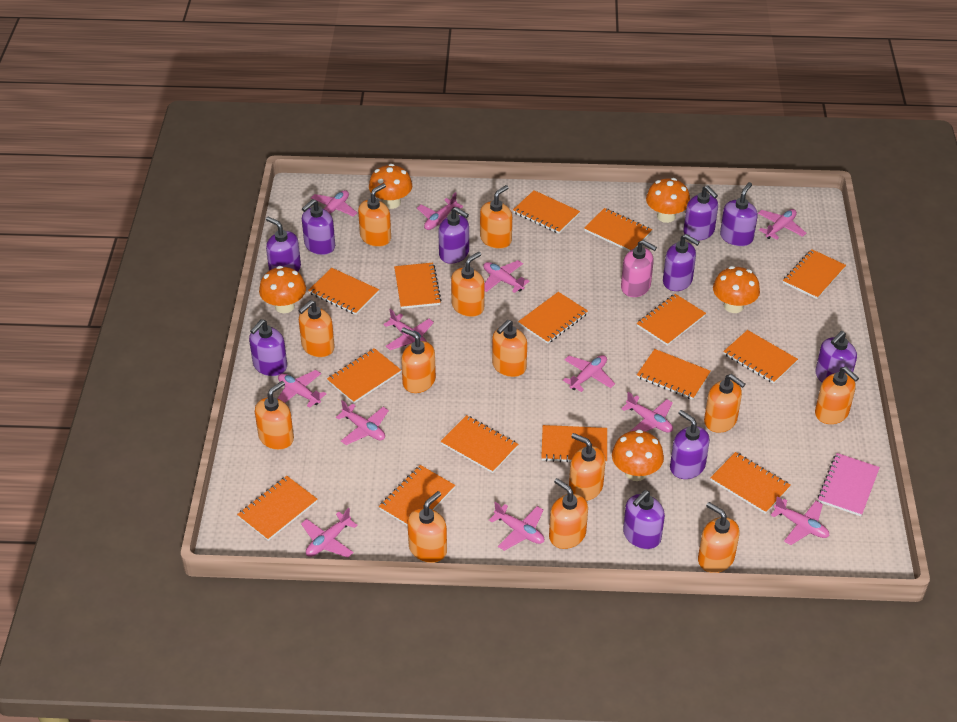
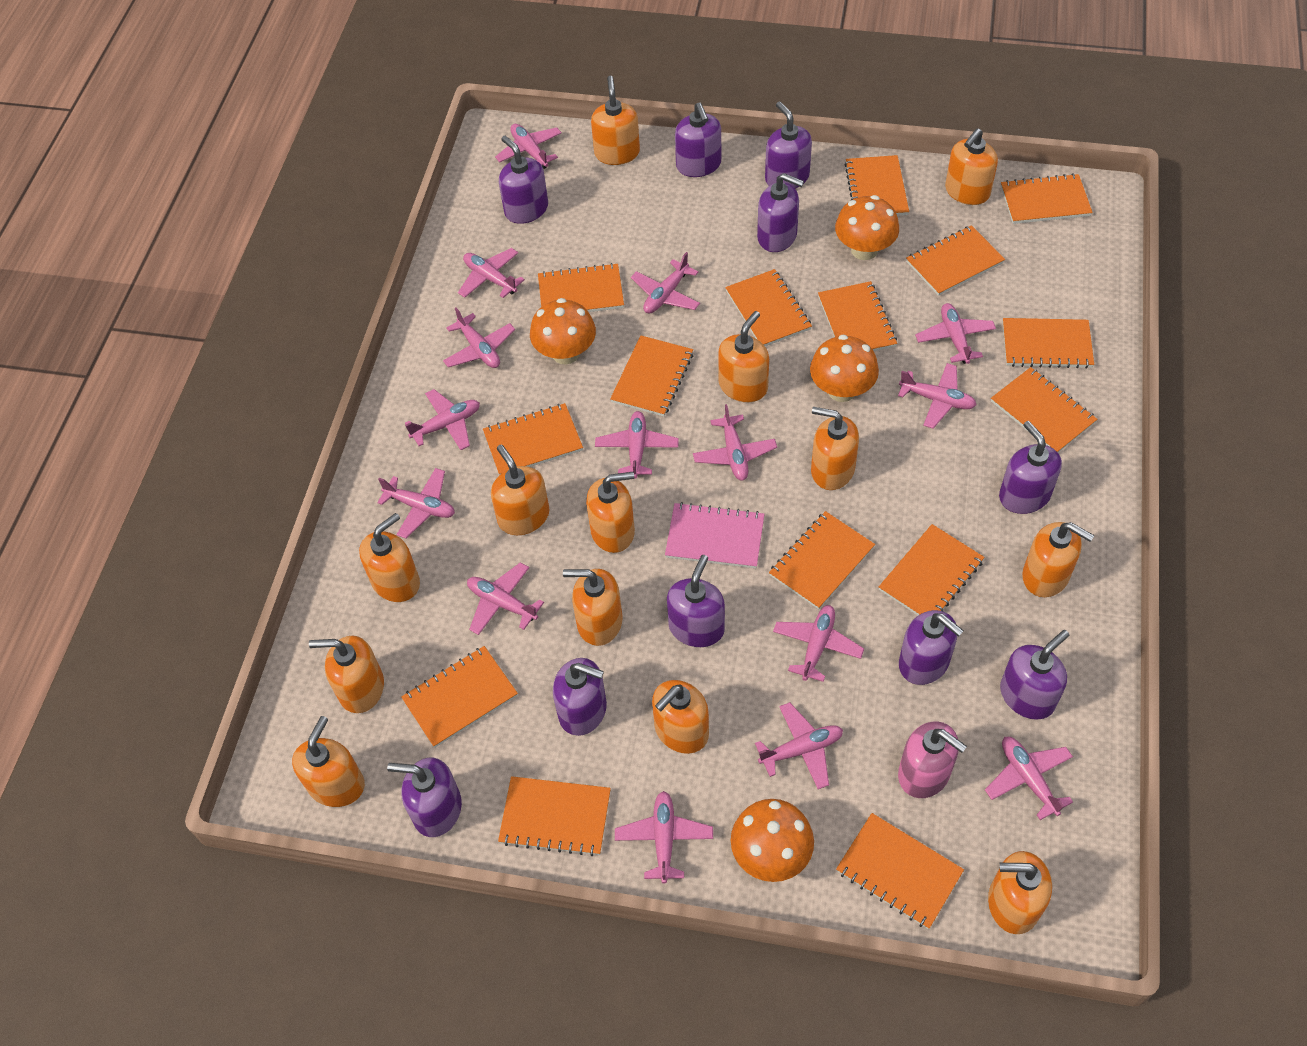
orange mushroom: [259,266,306,313] [369,164,412,209] [612,429,664,481] [646,178,690,223] [713,266,760,313] = 5 -> [530,298,596,365] [731,799,814,882] [810,335,879,402] [835,195,899,260] = 4
pink plane: [277,370,326,408] [301,508,357,558] [311,190,357,217] [336,400,389,445] [383,309,434,350] [417,192,463,230] [483,260,530,293] [489,502,544,551] [563,355,615,392] [621,392,673,433] [758,209,806,240] [771,497,829,545] = 12 -> [377,468,455,538] [405,389,480,450] [443,308,515,368] [458,248,525,298] [467,562,544,635] [495,124,562,169] [595,411,679,478] [615,791,713,883] [631,252,700,314] [693,404,777,481] [755,702,843,789] [773,605,864,682] [898,363,977,429] [915,303,996,364] [985,737,1073,820] = 15

